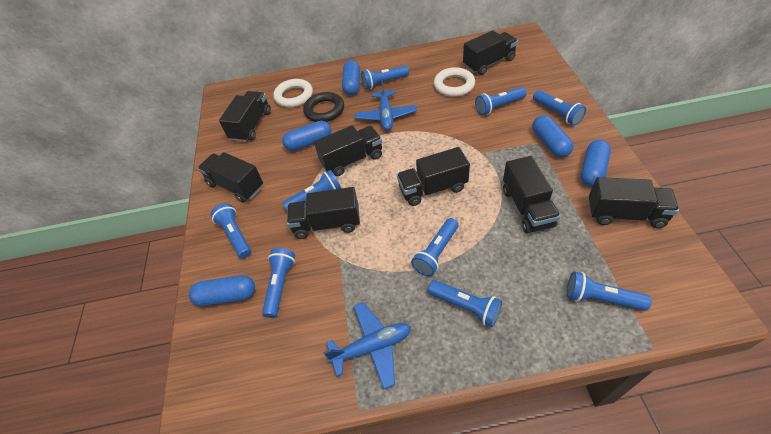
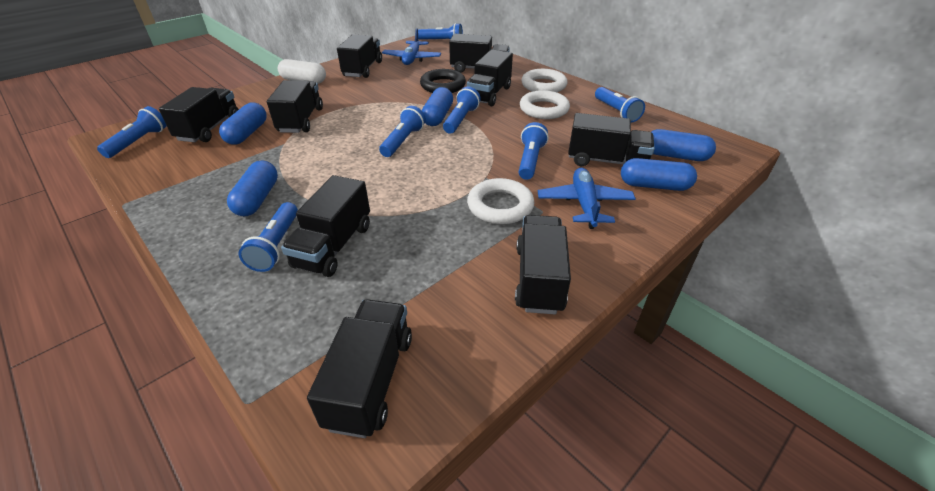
black truck: [198,152,263,202] [219,91,271,142] [287,187,360,239] [314,125,382,176] [397,147,470,206] [463,30,518,75] [503,156,561,233] [589,177,679,228] = 8 -> [159,87,239,142] [267,80,323,133] [281,175,370,277] [307,299,412,438] [337,34,382,78] [449,34,510,73] [467,50,513,106] [515,215,571,314] [568,113,655,166] = 9
blue flashlight: [211,203,251,258] [262,248,295,318] [282,170,341,211] [361,65,409,90] [411,218,458,276] [428,280,502,327] [475,87,526,115] [533,90,586,126] [567,271,652,311] = 9 -> [97,106,167,158] [239,202,298,272] [379,106,426,157] [418,23,463,40] [443,87,481,134] [519,122,548,180] [595,87,645,122] = 7
white capsule: none = 0 -> [278,59,326,84] = 1
white ring: [273,79,313,107] [434,67,475,97] = 2 -> [467,178,535,224] [520,90,570,119] [521,69,567,92] = 3

